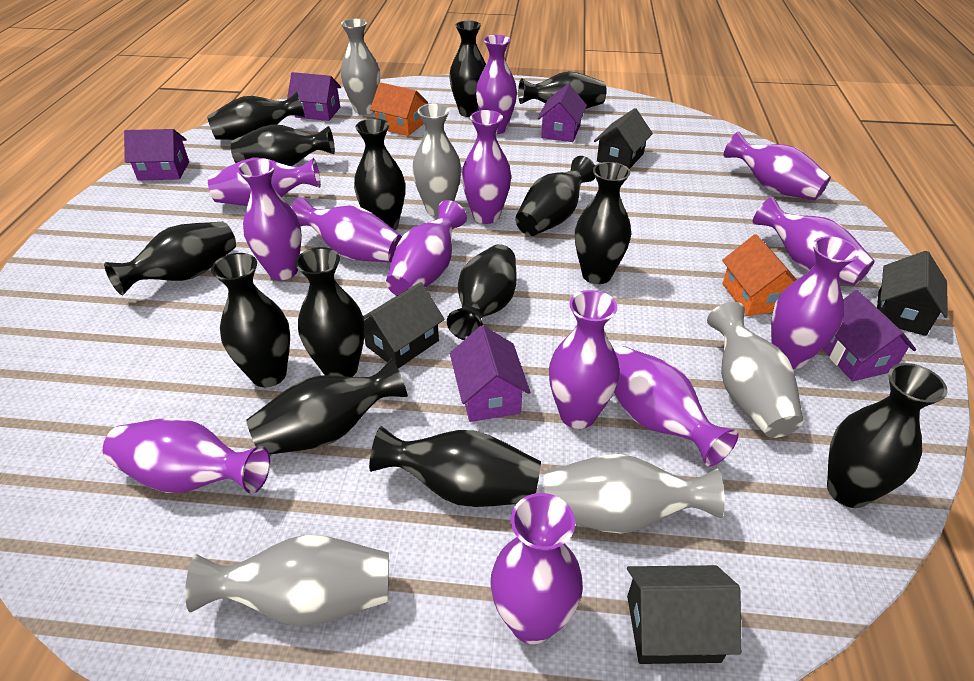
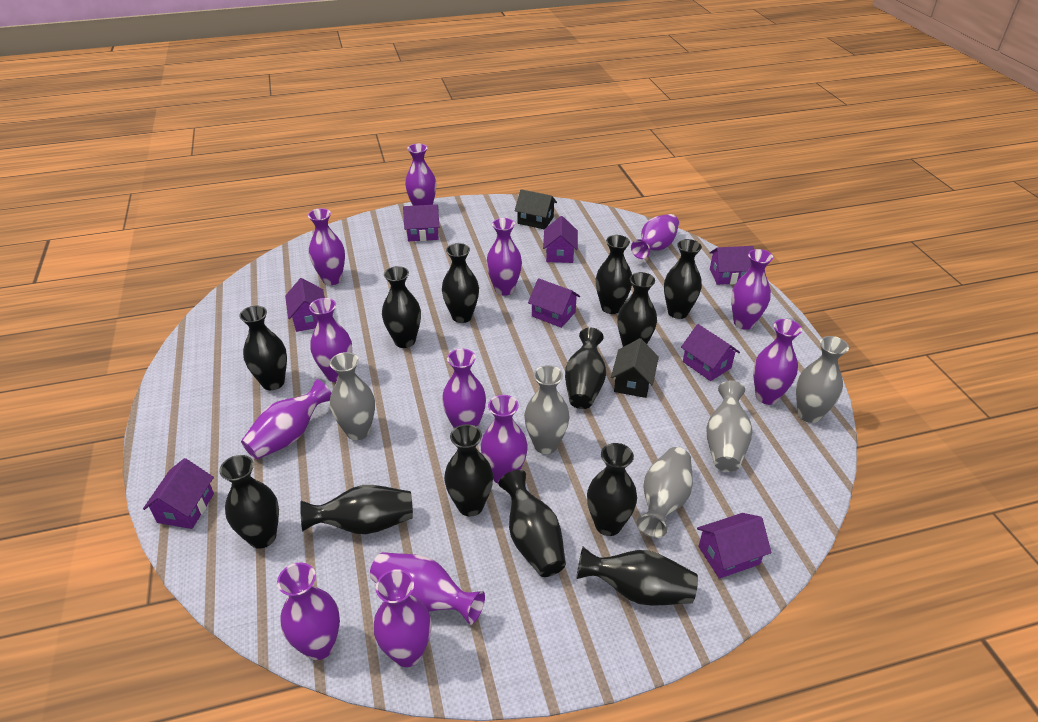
black house: [363,282,445,369] [594,108,653,169] [627,565,742,664] [877,251,948,336] = 4 -> [515,189,557,229] [611,338,659,398] = 2
black vase: [104,222,236,295] [207,92,305,140] [211,253,290,387] [231,124,335,166] [246,358,408,455] [295,247,365,377] [354,118,405,230] [369,426,541,507] [447,244,516,340] [449,21,486,117] [515,156,596,236] [518,71,606,109] [575,162,631,284] [827,363,947,508] = 14 -> [219,455,279,549] [239,306,287,390] [300,485,413,534] [382,266,421,348] [442,243,479,323] [444,424,493,516] [499,470,566,577] [565,328,606,409] [576,547,698,606] [587,443,637,536] [596,235,632,314] [617,272,657,347] [664,239,702,319] = 13
orange house: [370,82,428,136] [722,234,797,316] = 2 -> none = 0
purple house: [124,129,189,180] [287,72,341,121] [450,325,530,422] [538,84,587,142] [823,290,916,381] = 5 -> [143,458,214,529] [285,278,325,332] [403,204,439,241] [528,278,580,328] [543,216,578,263] [681,324,740,381] [697,513,771,579] [710,246,754,285] = 8

